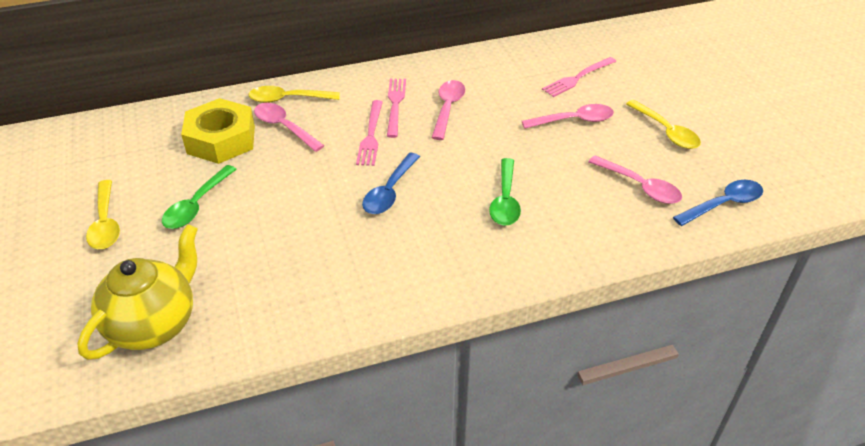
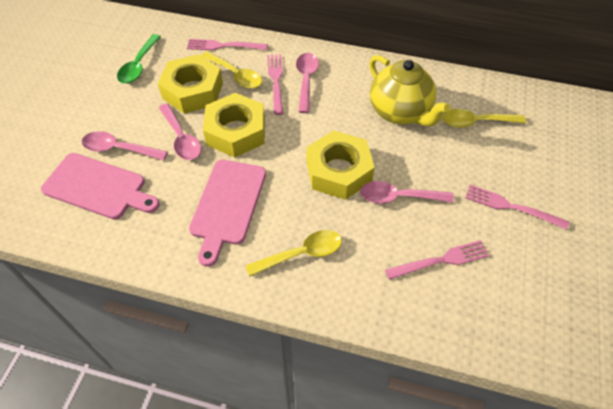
blue spoon: [362,153,420,214] [673,180,763,226] = 2 -> none = 0
green spoon: [162,165,237,229] [489,158,521,226] = 2 -> [117,34,161,83] = 1
pink cutting board: none = 0 -> [41,153,159,219] [189,160,266,267] = 2
pink fork: [356,100,383,166] [387,79,406,138] [542,57,616,97] = 3 -> [187,39,268,50] [267,54,283,115] [385,240,489,280] [465,185,569,230] = 4
yellow nut: [181,98,255,164] = 1 -> [158,54,223,113] [203,93,265,157] [307,130,375,200] = 3

